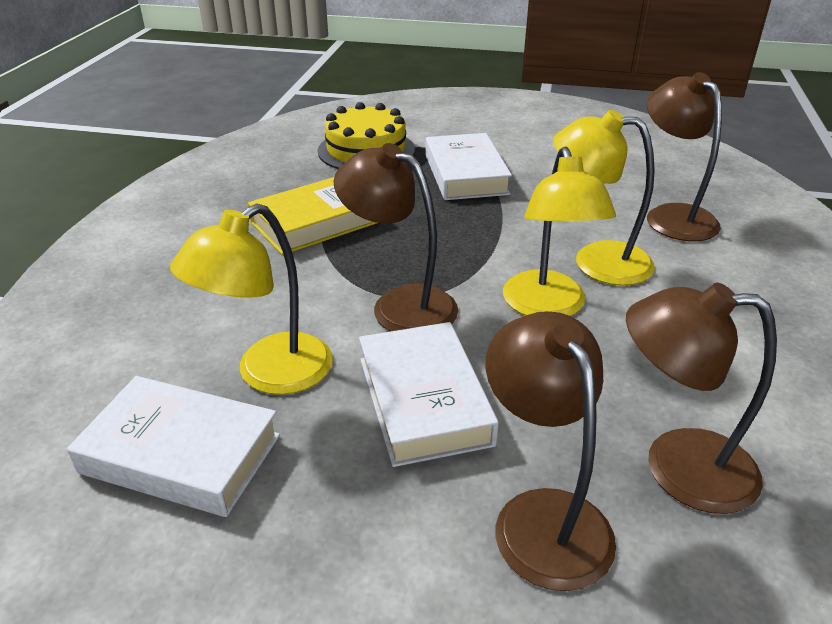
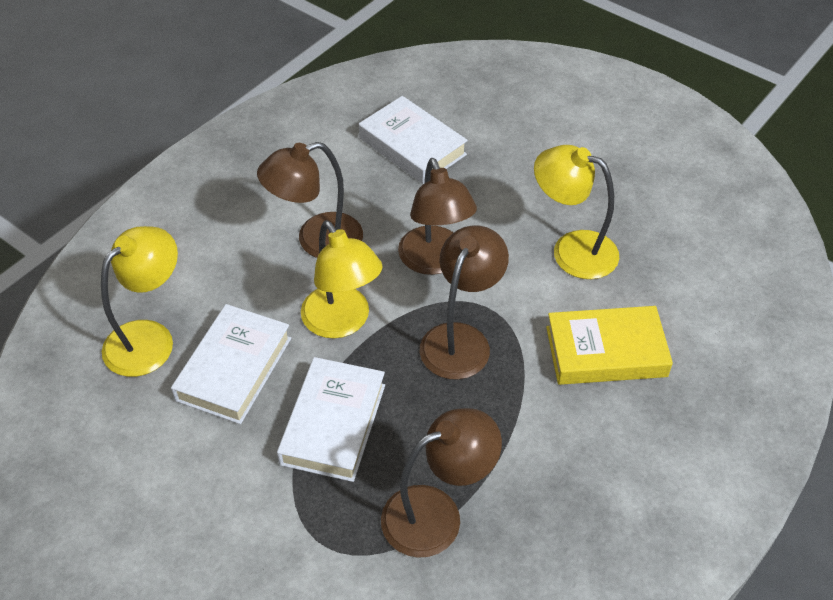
yellow cake: [318,102,415,169] = 1 -> none = 0

